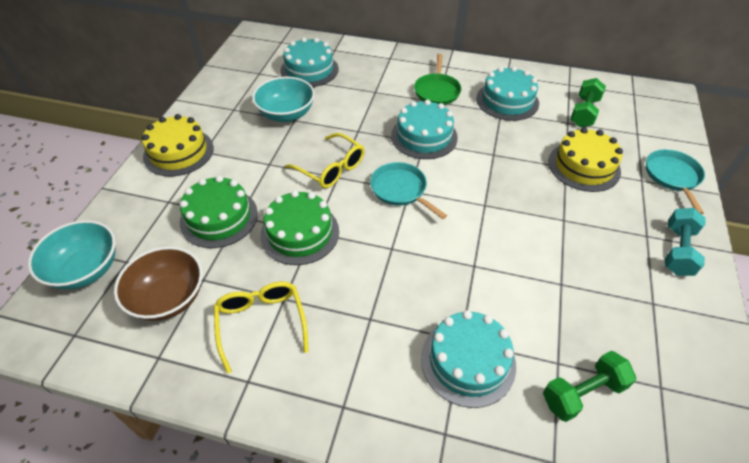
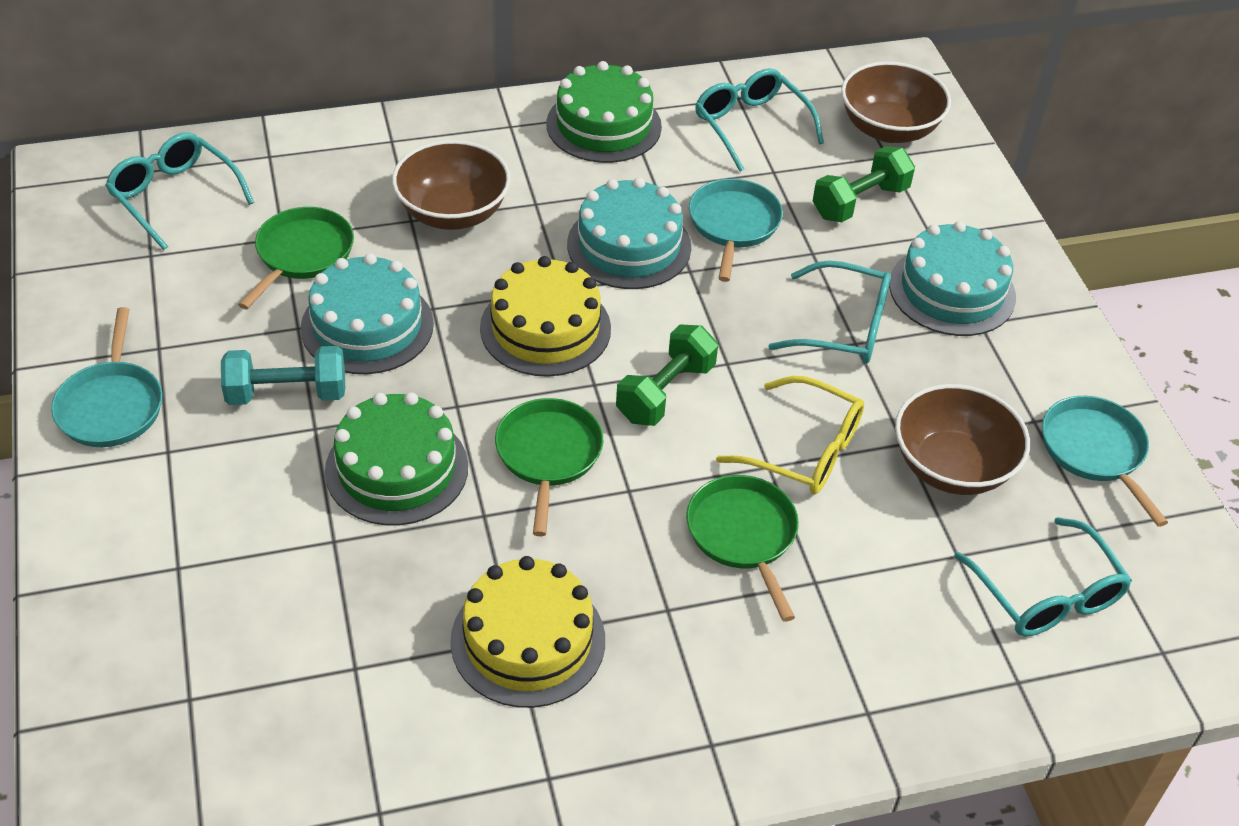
brown bowl: [114,247,203,321] = 1 -> [392,140,511,230] [841,62,951,143] [895,384,1030,495] = 3
green pan: [414,54,462,105] = 1 -> [238,207,354,309] [495,398,603,536] [686,475,799,622] = 3
turquoise bowl: [28,220,116,289] [252,77,315,122] = 2 -> none = 0
turquoise cake: [280,37,339,87] [391,99,458,159] [421,310,516,408] [476,66,539,121] = 4 -> [301,253,434,374] [567,178,691,289] [889,221,1016,336] = 3
turquoise glasses: none = 0 -> [105,132,254,250] [695,68,824,172] [768,260,891,364] [954,517,1132,636] = 4
turquoise pan: [370,162,447,219] [646,149,705,214] = 2 -> [51,307,162,447] [689,179,783,282] [1042,396,1168,527] = 3
yellow glasses: [214,282,309,374] [285,133,365,188] = 2 -> [716,376,864,495] = 1

